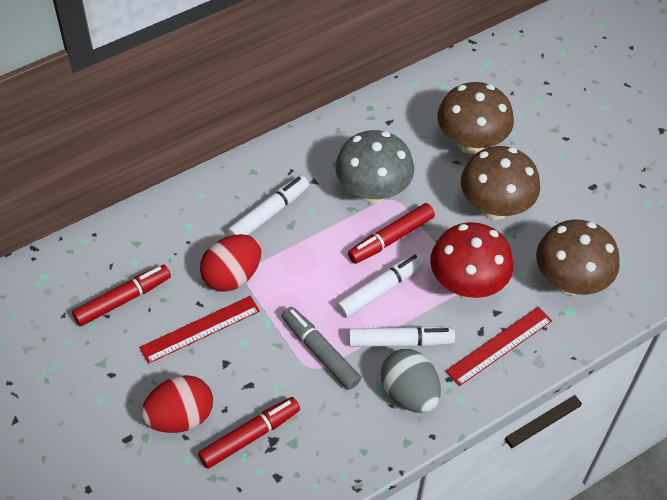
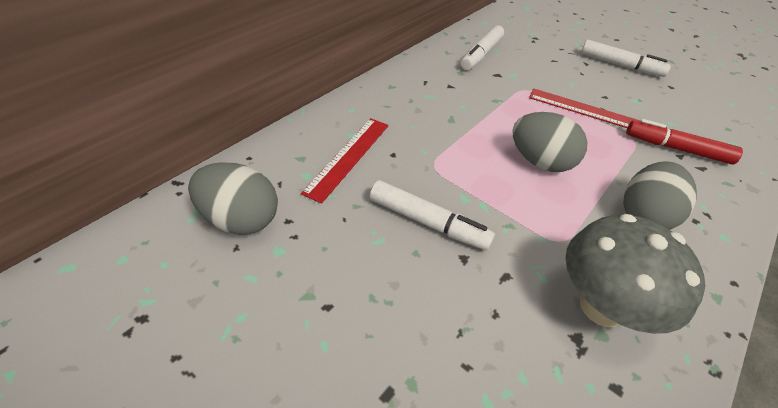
brown mushroom: [437,82,514,154] [461,146,540,220] [536,219,620,295] = 3 -> none = 0
grey egg: [381,349,441,413] = 1 -> [188,162,278,235] [512,112,587,172] [623,161,697,230] = 3
grey marker: [282,307,361,390] = 1 -> none = 0
red egg: [141,375,213,433] [200,234,262,292] = 2 -> none = 0
red marker: [72,265,171,326] [198,397,300,469] [348,203,435,264] = 3 -> [626,119,743,165] = 1
red mushroom: [430,222,514,298] = 1 -> none = 0

